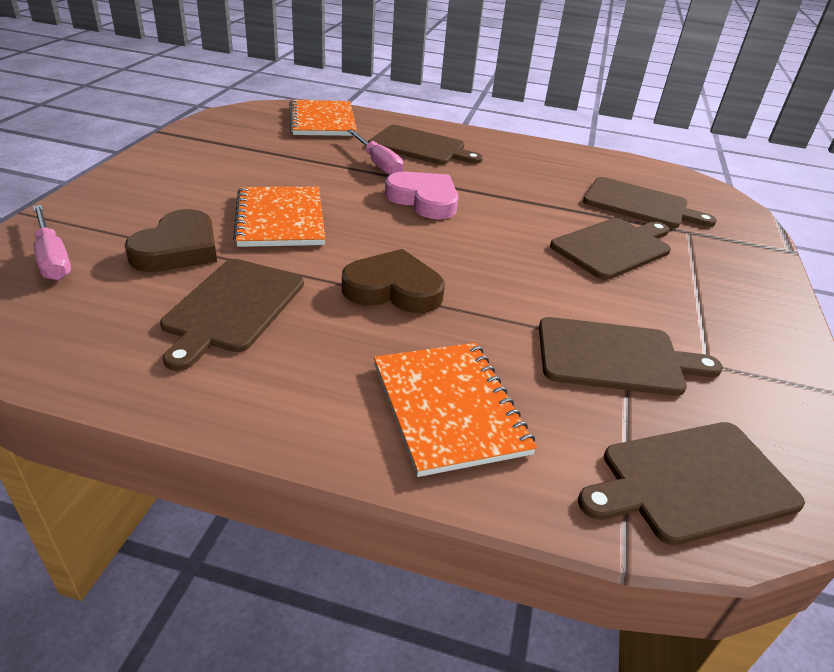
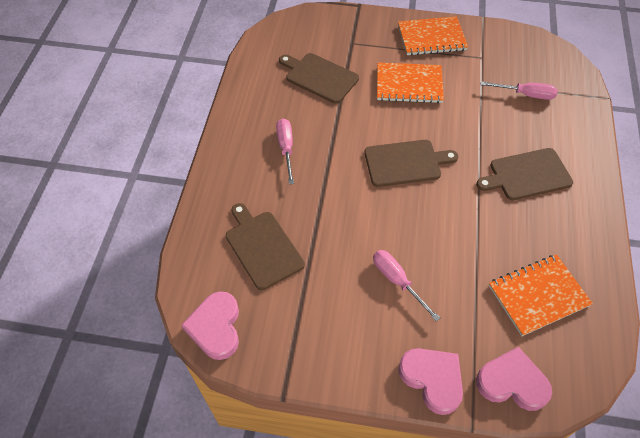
brown cutting board: [160,259,304,371] [368,125,483,165] [539,317,723,396] [550,218,671,280] [578,422,805,545] [583,177,717,228] = 6 -> [226,203,305,290] [279,53,359,104] [364,140,458,187] [476,148,573,200] = 4
brown heart: [125,209,217,272] [342,249,445,313] = 2 -> none = 0
pink heart: [385,171,458,219] = 1 -> [181,291,239,360] [398,348,463,415] [476,347,552,411] = 3
pink screwdriver: [33,205,71,280] [347,129,403,175] = 2 -> [276,118,294,184] [373,250,440,321] [481,81,558,100] = 3

